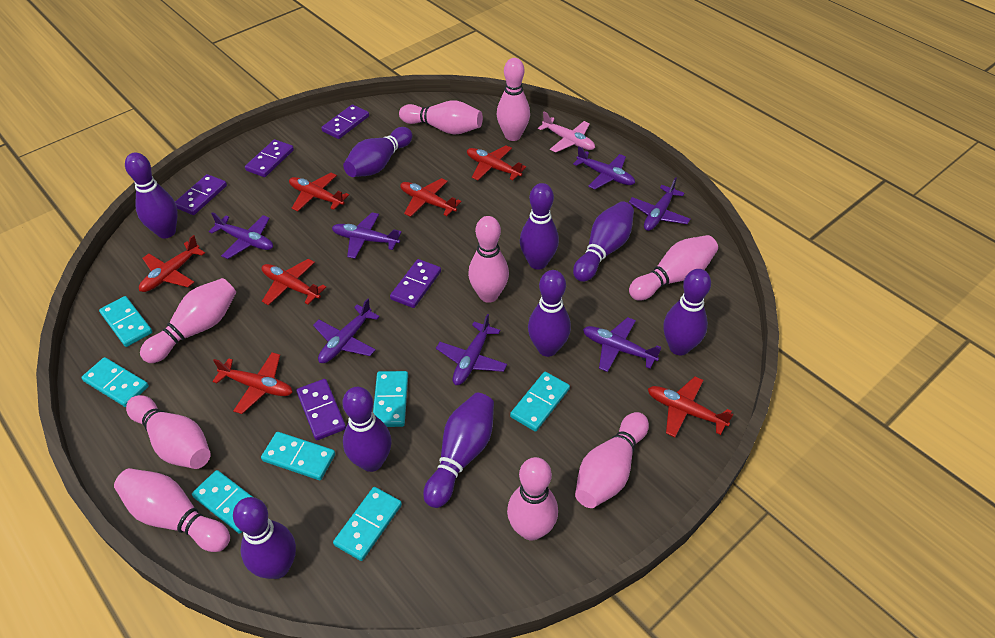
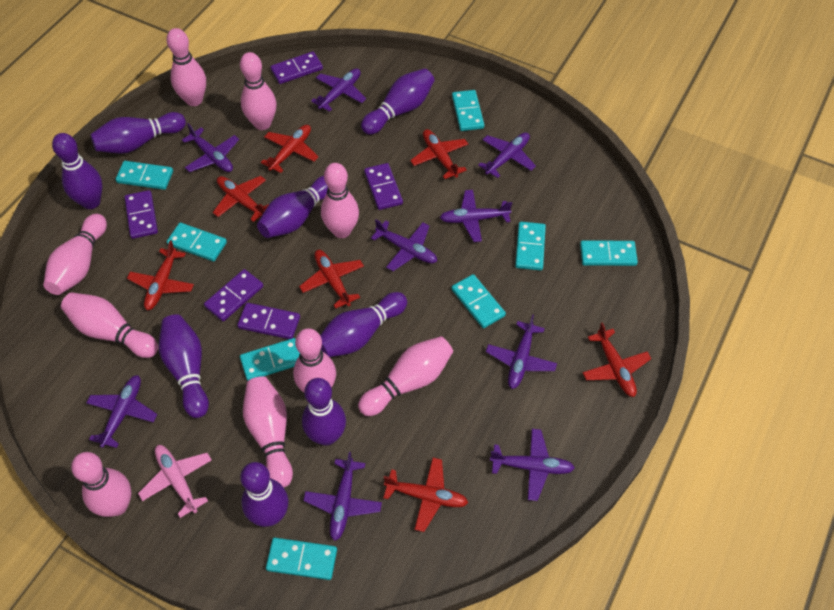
purple bowling pin: [125,153,178,238] [233,497,296,579] [343,127,412,177] [343,387,391,472] [423,393,494,508] [520,183,559,270] [528,270,571,357] [573,201,634,282] [663,269,711,355] = 9 -> [52,133,102,209] [90,112,186,154] [159,314,209,418] [240,462,288,527] [257,176,328,238] [302,378,346,446] [320,292,407,357] [361,68,434,135] = 8
purple plane: [209,212,273,259] [313,298,380,363] [332,212,402,259] [436,314,507,385] [573,146,635,190] [583,317,661,372] [629,177,691,231] = 7 -> [86,375,158,448] [182,123,239,172] [303,452,382,541] [311,68,366,112] [371,219,437,271] [440,190,512,242] [478,133,536,178] [486,314,557,389] [490,429,575,501] = 9
turquoise domino: [81,357,149,407] [99,296,152,347] [192,470,253,534] [261,432,335,480] [333,487,402,561] [373,371,408,427] [510,372,570,432] = 7 -> [116,161,173,190] [167,223,227,261] [240,338,300,381] [266,538,337,580] [451,274,506,328] [452,90,484,131] [515,222,546,270] [580,240,638,266] = 8

